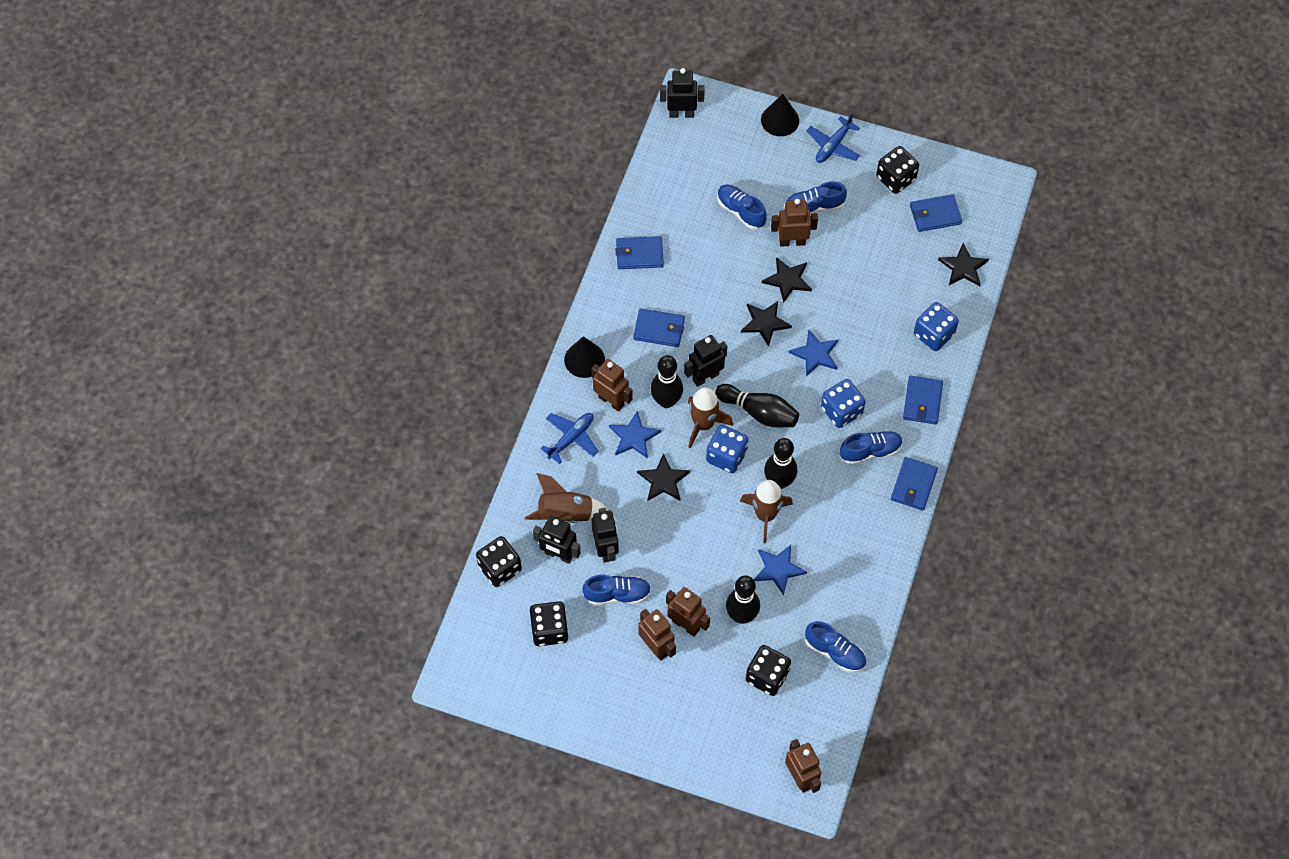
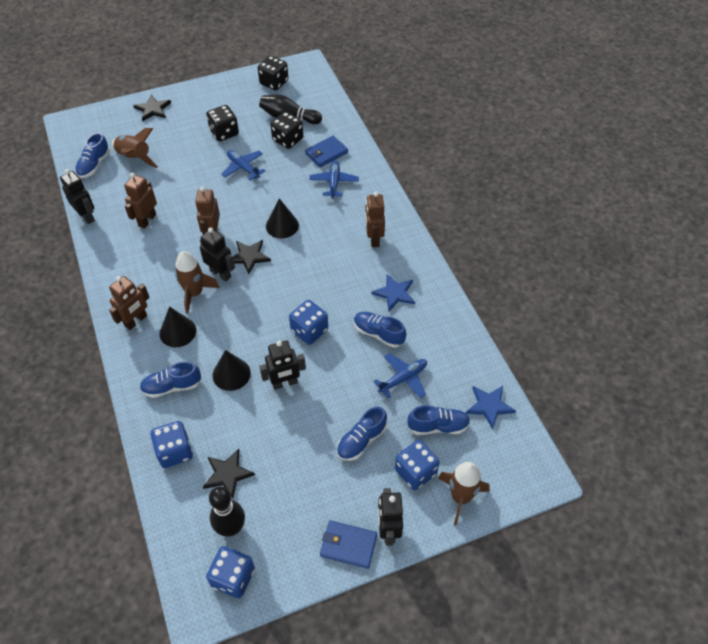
black bowling pin: [651,355,683,408] [715,384,799,427] [726,575,760,624] [764,438,797,489] = 4 -> [209,486,245,537] [259,94,322,124] = 2
black cone: [564,336,605,378] [761,94,799,136] = 2 -> [160,307,196,347] [213,350,251,391] [266,198,299,238] = 3
black dice: [476,536,522,587] [529,601,569,646] [746,645,791,696] [876,146,919,194] = 4 -> [206,105,239,141] [258,56,289,91] [270,111,303,149] = 3
black star: [637,453,690,501] [741,301,792,346] [762,257,812,303] [938,243,989,286] = 4 -> [133,95,171,121] [203,449,255,498] [233,240,271,274] = 3
blue dice: [706,425,749,473] [821,379,865,428] [914,302,959,351] = 3 -> [151,421,193,468] [206,546,255,598] [289,300,328,345] [395,440,440,490] = 4
blue plane: [540,413,599,464] [807,113,860,163] = 2 -> [221,150,265,181] [309,161,359,198] [373,353,427,398] = 3
blue star: [609,411,661,459] [754,545,807,596] [789,329,838,377] = 3 -> [371,274,415,311] [466,386,516,429] = 2
blue wallet: [615,236,664,269] [633,308,685,347] [891,457,938,511] [903,375,943,425] [910,194,962,232] = 5 -> [305,136,348,167] [320,521,377,569] = 2
brown robot: [592,359,633,412] [638,609,676,661] [666,587,710,636] [771,199,818,247] [785,739,821,793] = 5 -> [109,276,150,330] [124,173,157,229] [195,187,220,234] [365,192,385,247] = 4

